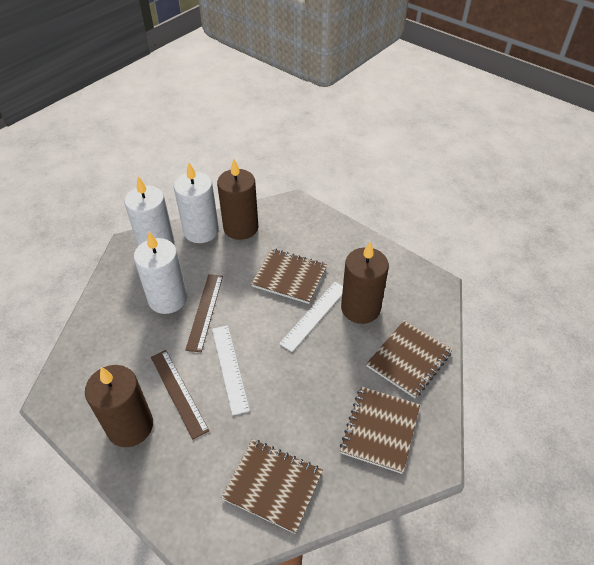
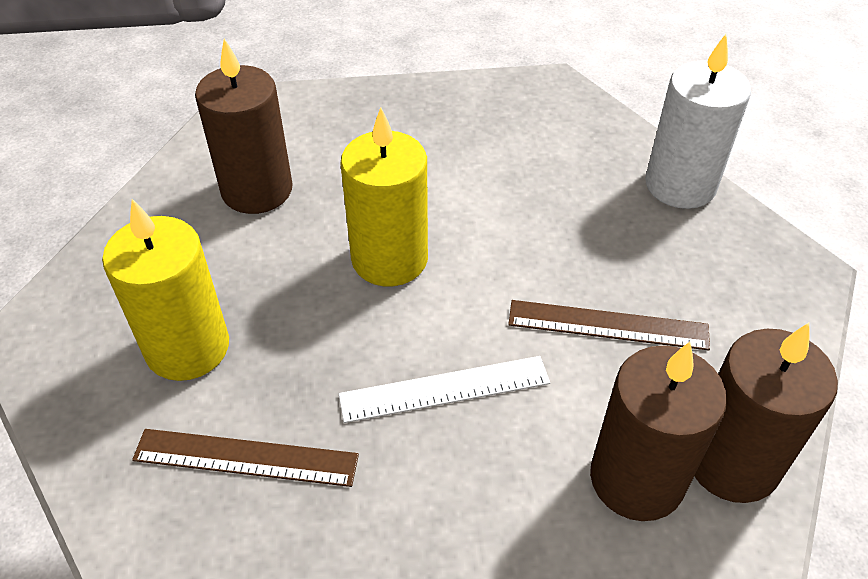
brown notebook: [221,439,323,534] [251,248,327,304] [340,386,420,474] [366,320,453,398] = 4 -> none = 0
white candle: [124,176,175,246] [134,232,187,314] [174,163,219,243] = 3 -> [645,34,751,209] = 1
white ruler: [212,325,250,416] [279,282,343,352] = 2 -> [339,356,550,423] = 1
yellow candle: none = 0 -> [102,199,229,381] [341,108,428,286] = 2

